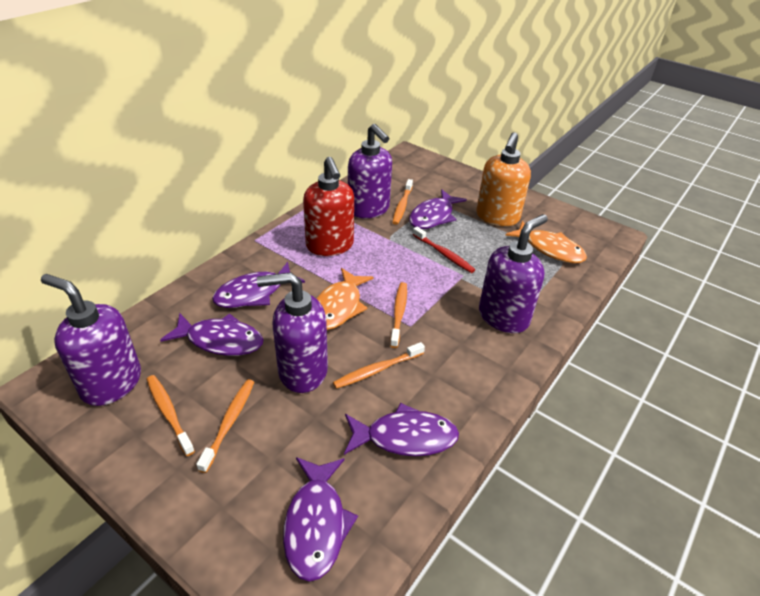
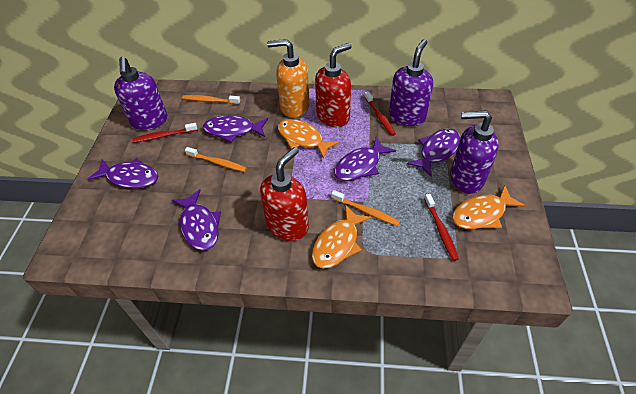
orange fish: [316,268,374,330] [505,221,587,263] = 2 -> [278,119,340,159] [312,204,372,269] [452,185,526,229] = 3
orange toothbrush: [146,375,195,456] [196,379,254,473] [333,342,425,389] [390,282,407,348] [392,179,413,225] = 5 -> [182,95,240,104] [185,147,247,172] [331,190,400,226] = 3
purple soap dispenser: [41,274,141,406] [257,272,328,393] [348,124,392,218] [479,214,548,333] = 4 -> [114,57,167,130] [389,39,433,126] [450,111,499,194] = 3
red soap dispenser: [303,157,354,256] = 1 -> [260,147,309,241] [315,43,352,127] = 2
red toothbrush: [413,226,475,273] = 1 -> [132,123,197,143] [364,91,396,136] [424,194,459,261] = 3

